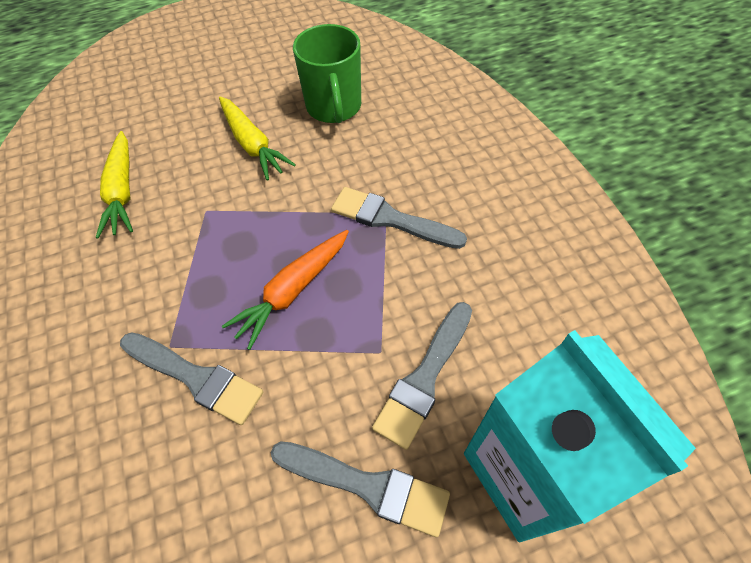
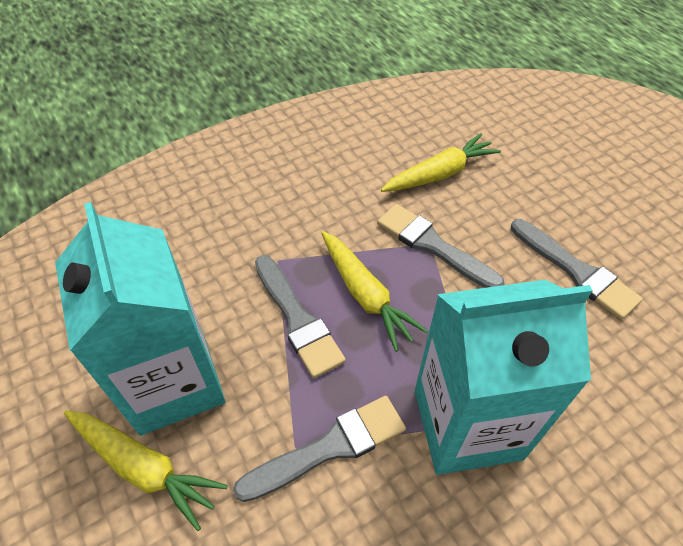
green mug: [293,24,361,123] = 1 -> none = 0
orange carrot: [222,230,349,350] = 1 -> none = 0
turquoise carton: [464,330,696,542] = 1 -> [55,202,225,436] [415,280,593,475] = 2
yellow carrot: [96,131,133,239] [219,97,296,181] = 2 -> [64,410,228,531] [321,231,428,352] [381,133,501,192] = 3

